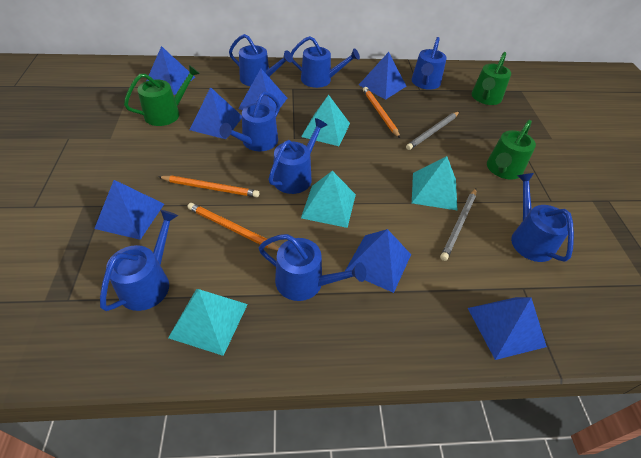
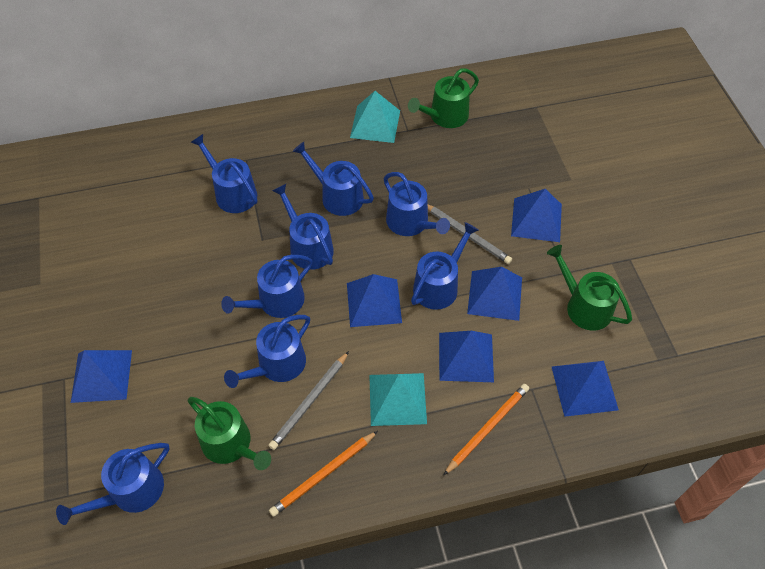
blue pyramid: [94,180,164,240] [146,46,195,95] [189,87,242,139] [238,69,287,110] [345,229,411,293] [359,52,406,100] [468,297,547,360] = 7 -> [71,350,132,403] [347,274,402,327] [439,331,494,382] [467,267,522,321] [511,189,562,242] [552,361,619,417] = 6
orange pencil: [158,176,259,197] [187,203,279,251] [363,87,400,138] = 3 -> [269,431,378,517] [443,384,529,476] = 2
turquoise pyramid: [168,289,248,356] [301,95,350,146] [301,171,356,228] [412,156,457,210] = 4 -> [350,91,400,143] [369,373,427,426] = 2

